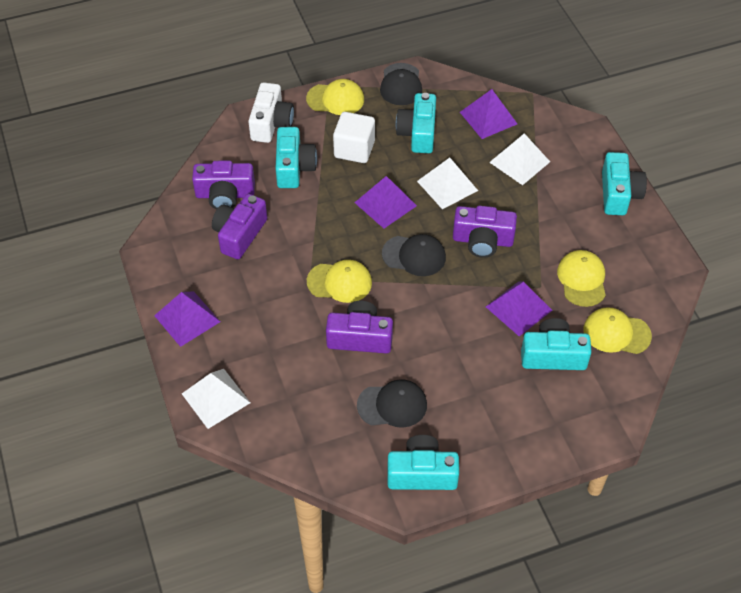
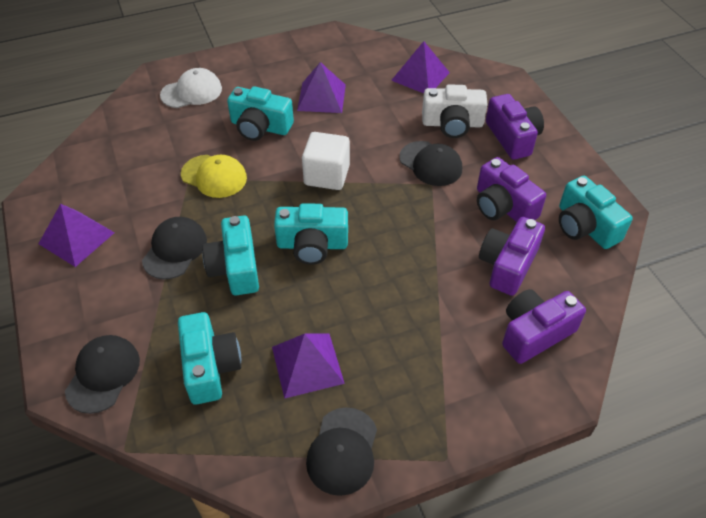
black cap: [357,379,427,428] [380,63,422,105] [382,234,446,276] = 3 -> [65,335,140,414] [142,217,207,279] [306,407,377,496] [399,141,462,186] = 4
white cap: none = 0 -> [160,68,222,108] = 1
white pyramid: [182,369,250,429] [417,158,478,209] [489,133,550,185] = 3 -> none = 0
yellow cap: [306,79,364,115] [307,260,372,303] [557,250,606,307] [584,307,652,354] = 4 -> [181,155,247,198] = 1

